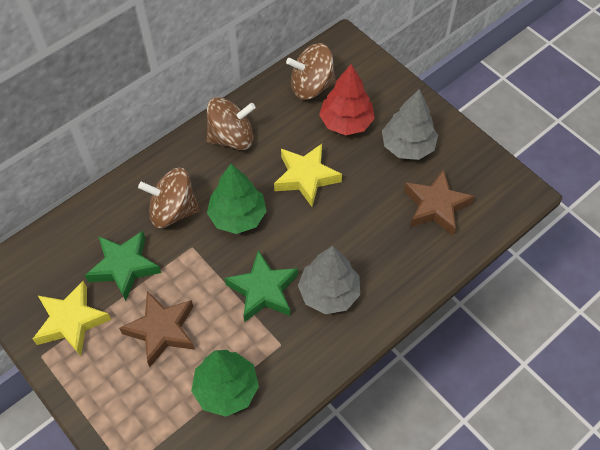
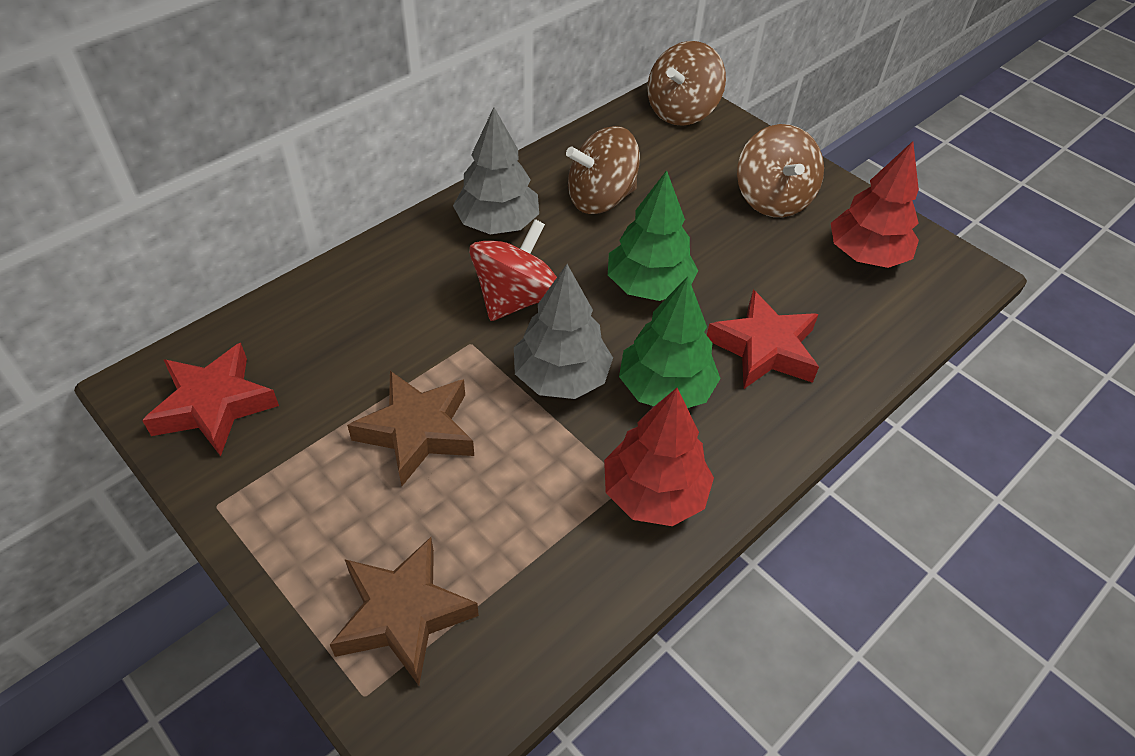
green star: [85,231,161,301] [225,250,298,322] = 2 -> none = 0
red spinning top: none = 0 -> [469,219,557,321] = 1
red star: none = 0 -> [142,343,279,456] [707,290,819,389] = 2
red tree: [319,64,375,135] = 1 -> [604,388,714,526] [831,141,919,268] = 2
yellow star: [33,281,111,356] [274,144,342,207] = 2 -> none = 0

